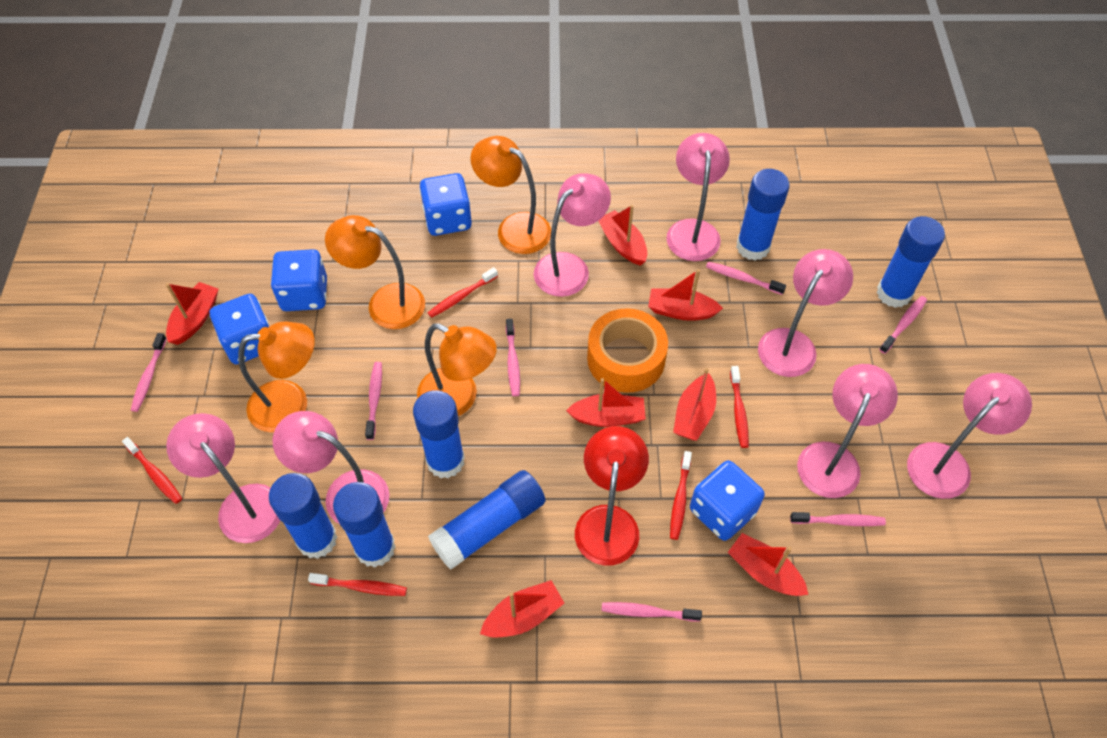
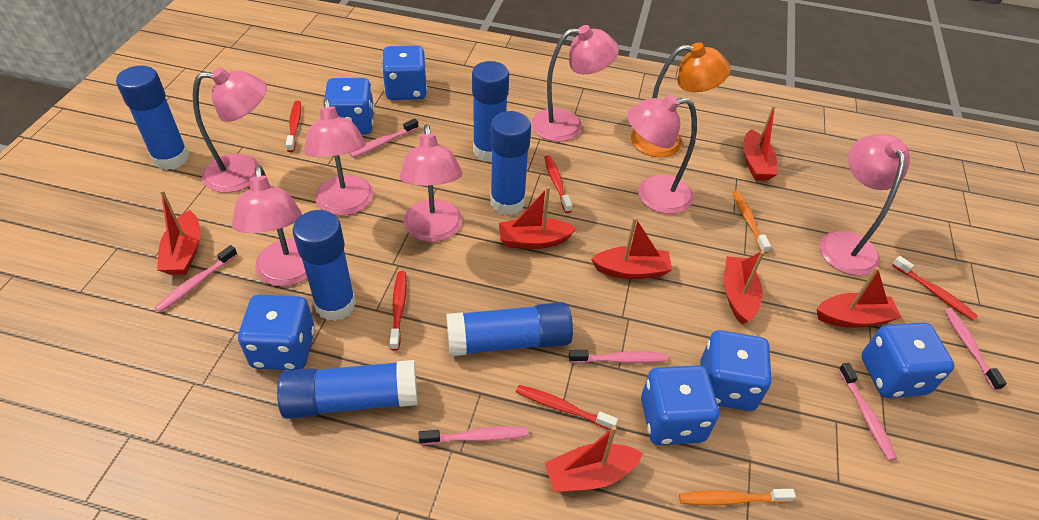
blue dice: [210,294,269,364] [271,249,327,311] [420,173,472,236] [690,460,765,541] = 4 -> [238,295,315,370] [324,78,374,134] [382,45,427,100] [641,365,719,445] [700,330,772,411] [862,323,955,398] = 6
orange lamp: [238,321,315,432] [325,215,425,329] [417,323,497,416] [470,136,551,254] = 4 -> [631,42,731,157] = 1
orange tape: [587,308,668,393] = 1 -> none = 0
orange toothbrush: none = 0 -> [679,489,796,506] [732,191,771,254] = 2
pink toothbrush: [131,333,167,412] [365,362,382,440] [506,319,520,396] [602,602,702,621] [706,262,786,295] [790,512,886,526] [879,296,927,354] = 7 -> [155,245,238,312] [349,118,419,158] [419,426,529,445] [569,350,668,363] [838,363,897,461] [944,308,1007,390] = 6
red lamp: [575,426,649,566] = 1 -> none = 0

